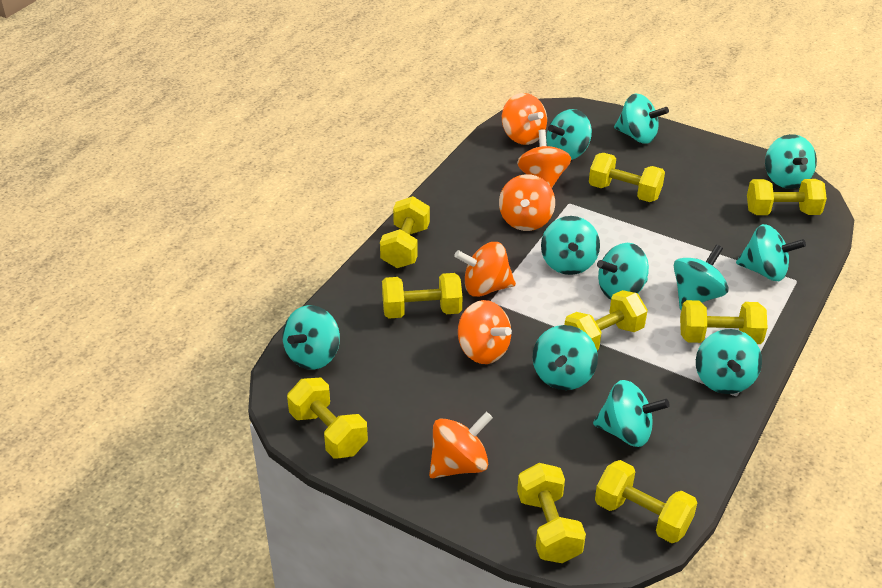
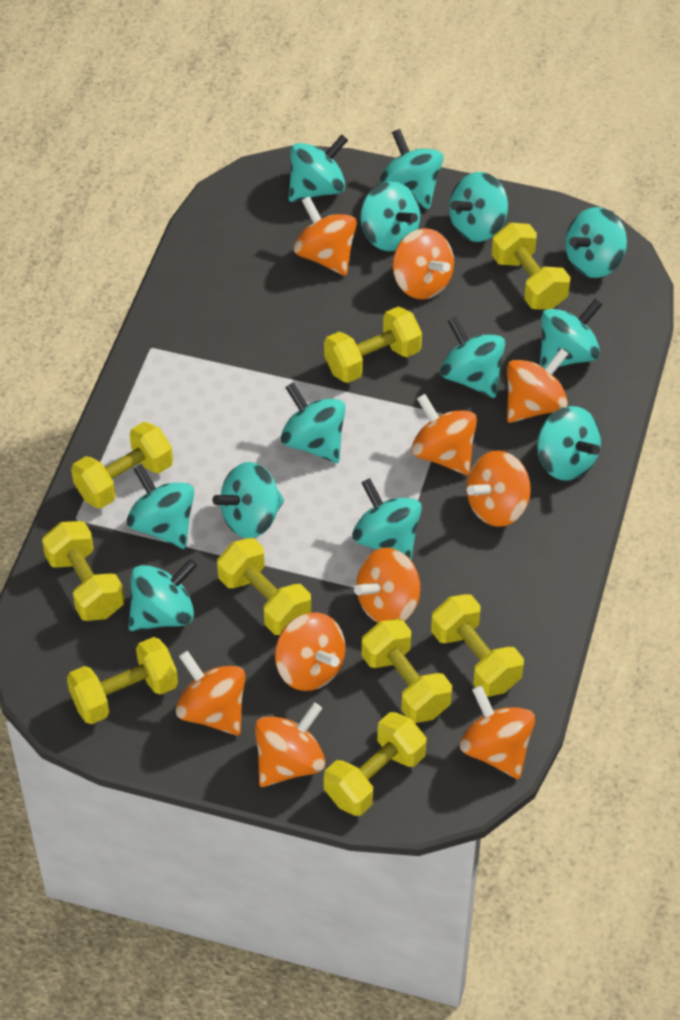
orange spinning top: [429,412,493,478] [454,242,516,297] [458,300,512,364] [499,174,555,231] [502,93,547,145] [517,129,571,188] = 6 -> [176,651,245,736] [255,702,325,787] [275,613,346,691] [294,196,357,276] [354,548,420,623] [393,228,454,300] [411,394,477,475] [460,686,535,779] [467,450,531,527] [507,348,568,423] = 10
turquoise spinning top: [283,305,340,370] [532,325,598,390] [541,216,600,275] [546,109,592,160] [593,380,670,447] [597,243,649,299] [614,94,669,144] [674,245,729,310] [696,329,762,394] [736,224,806,281] [765,134,817,189] = 11 -> [127,464,195,549] [129,559,197,631] [213,462,284,538] [280,383,346,463] [289,134,348,202] [352,478,422,560] [360,181,420,251] [380,129,443,209] [440,317,505,398] [449,172,508,242] [537,406,601,481] [540,299,603,369] [565,207,627,278] = 13

